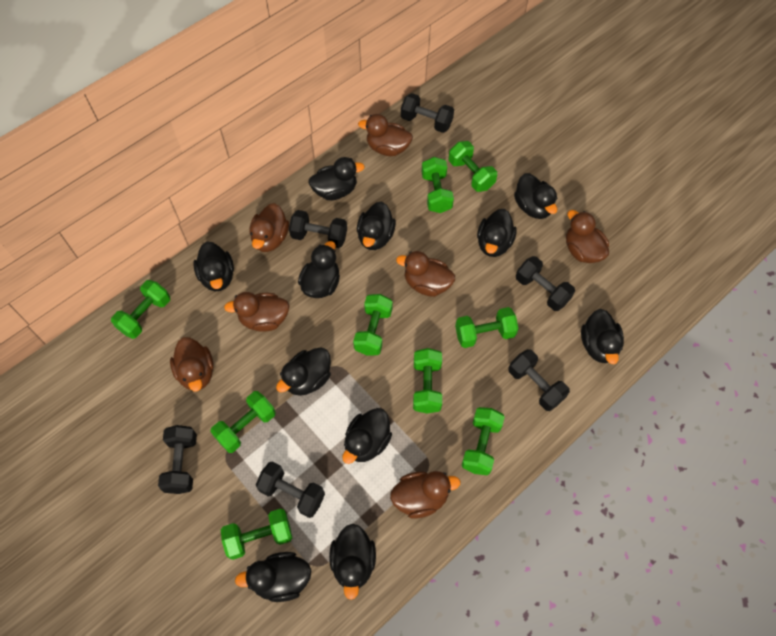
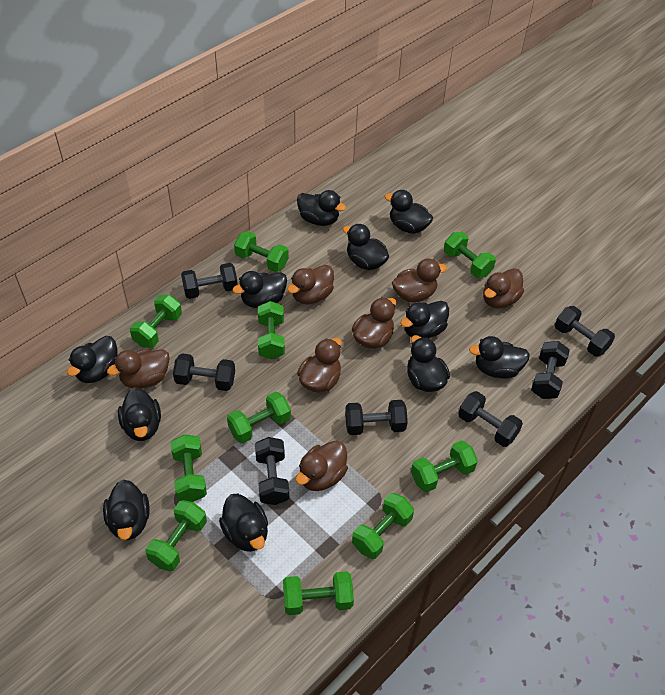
black dumbbell: [158,425,197,494] [256,461,325,518] [289,210,347,248] [401,93,454,133] [508,349,570,411] [516,256,575,311] = 6 -> [173,353,235,391] [181,263,238,299] [255,437,289,505] [345,400,408,435] [458,391,523,447] [531,341,570,399] [555,306,615,357] = 7
green dumbbell: [111,280,170,339] [210,391,276,453] [221,509,292,560] [353,294,393,355] [413,348,442,414] [421,157,454,213] [449,141,497,192] [455,307,518,348] [462,407,505,475] = 9 -> [130,295,182,348] [145,500,207,571] [171,434,207,502] [227,392,291,443] [234,231,289,272] [258,301,285,359] [283,571,354,615] [352,493,414,559] [411,440,478,492] [444,232,496,278] = 10

